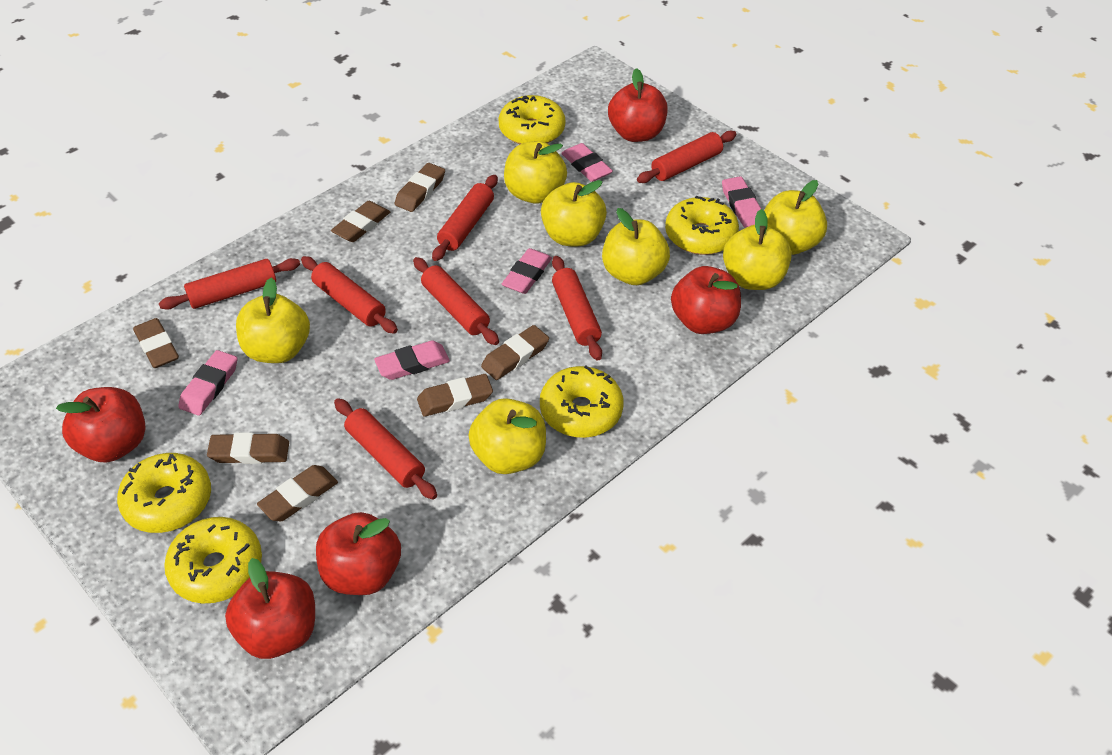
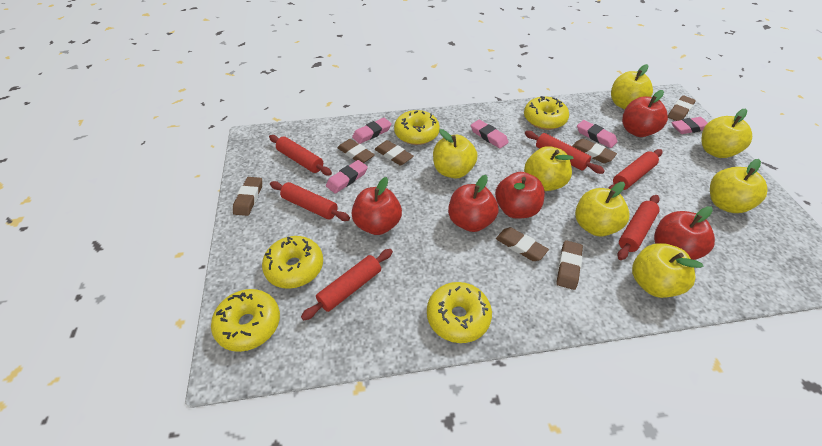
red rolling pin: [159,258,300,310] [301,256,398,334] [334,398,437,499] [413,257,499,345] [432,175,498,261] [552,256,602,361] [637,131,736,183] = 7 -> [269,135,332,176] [270,181,350,221] [301,249,393,320] [525,131,605,174] [608,149,662,190] [617,195,660,260] = 6

